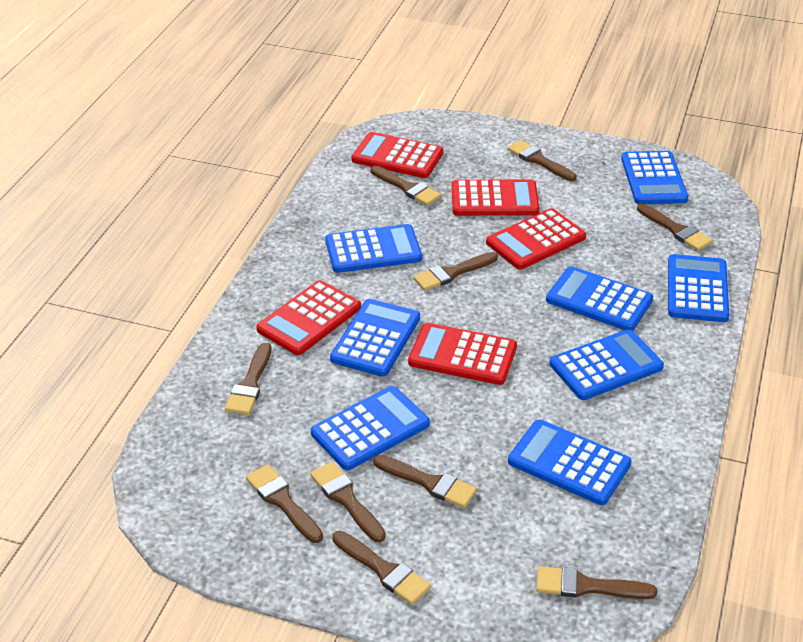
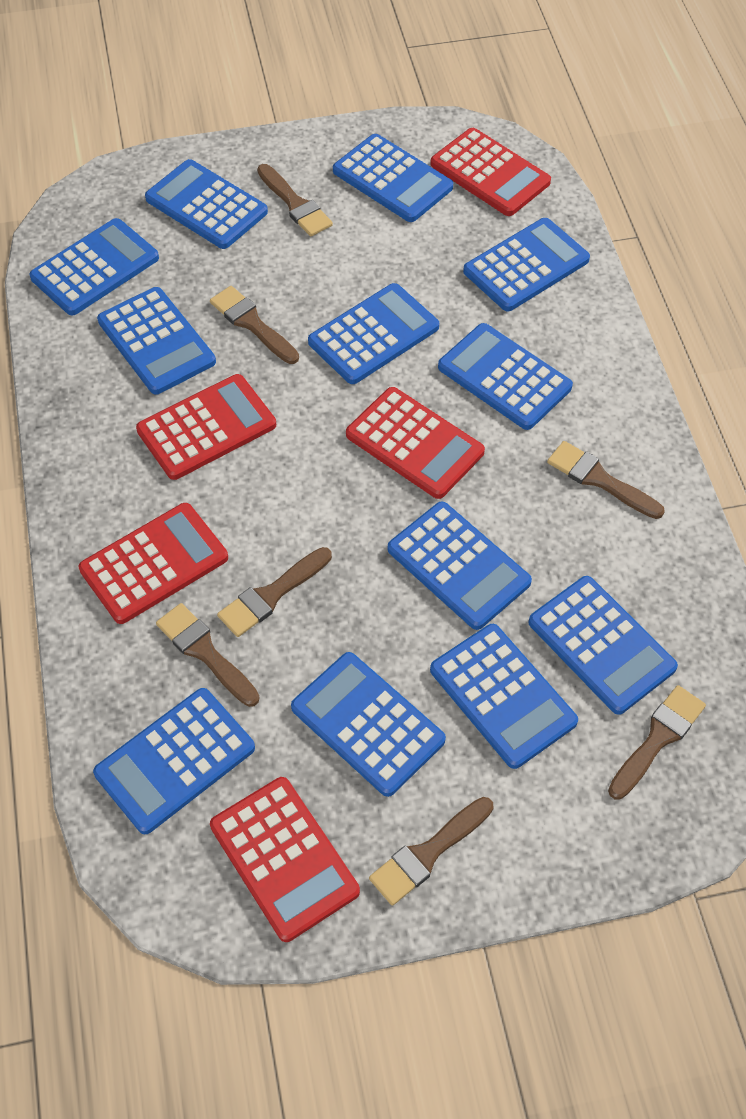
blue calculator: [311,386,430,470] [325,224,422,273] [330,299,420,377] [508,419,632,505] [546,266,653,331] [550,329,664,400] [621,151,688,204] [668,254,729,322] = 8 -> [29,218,159,315] [93,688,255,834] [97,287,216,395] [145,159,268,249] [291,652,446,797] [308,283,439,384] [333,134,453,222] [388,502,532,630] [430,624,578,769] [438,323,573,430] [463,218,590,311] [529,576,678,715] = 12
brown brush: [225,343,272,415] [246,464,323,543] [310,462,386,542] [332,531,431,605] [370,166,441,206] [373,455,477,508] [413,252,498,291] [507,140,577,181] [536,566,657,599] [637,203,713,251] = 10 -> [156,603,260,707] [210,286,299,364] [217,547,332,637] [257,164,333,237] [369,797,493,906] [547,441,665,519] [608,685,706,800] = 7

